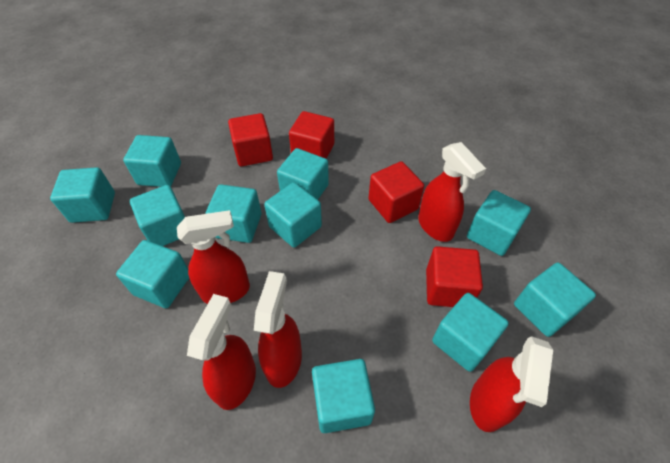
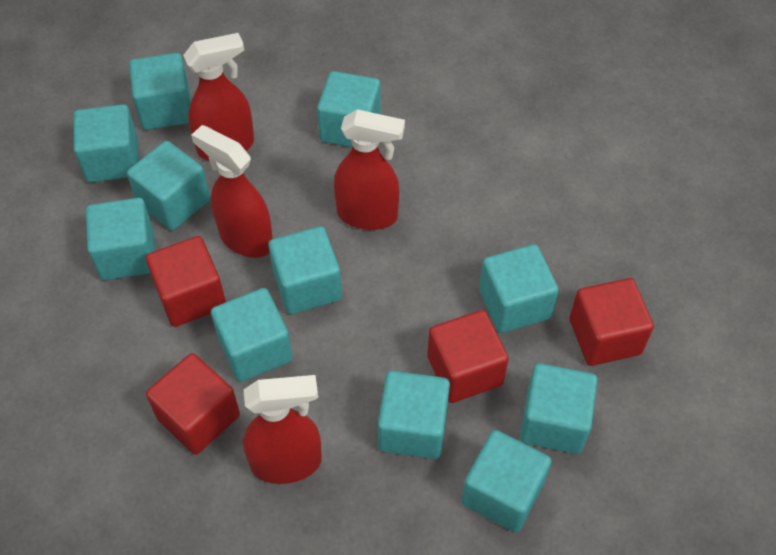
red spray bottle: [177,210,250,304] [187,294,256,410] [254,271,302,388] [418,142,486,242] [470,336,553,432] = 5 -> [183,33,254,160] [191,125,273,258] [243,375,322,484] [334,109,405,230] = 4

